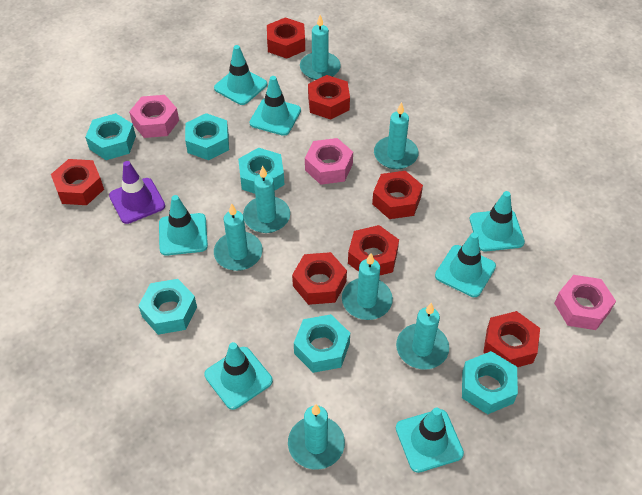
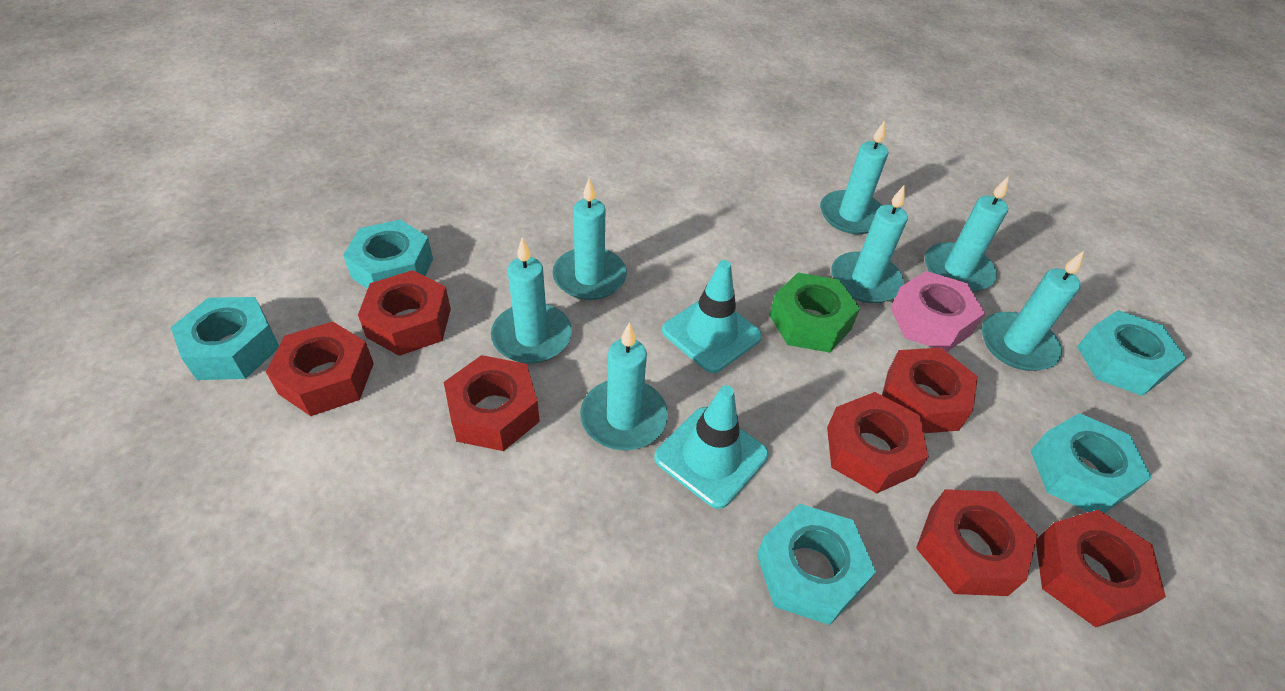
green nut: none = 0 -> [769,273,860,353] = 1
pink nut: [129,95,179,138] [305,138,353,185] [554,275,616,330] = 3 -> [891,271,985,352] = 1
purple traffic cone: [109,161,165,224] = 1 -> none = 0
turquoise nut: [85,113,136,160] [138,279,197,335] [185,113,229,160] [238,148,284,194] [294,314,350,373] [462,351,518,414] = 6 -> [171,297,279,380] [343,220,433,289] [757,504,876,625] [1031,413,1152,513] [1077,310,1186,396] = 5
turquoise traffic cone: [159,195,208,256] [204,342,273,410] [214,45,267,105] [250,76,301,136] [396,407,464,473] [435,233,496,297] [470,191,525,252] = 7 -> [654,385,769,509] [662,260,762,373] = 2

